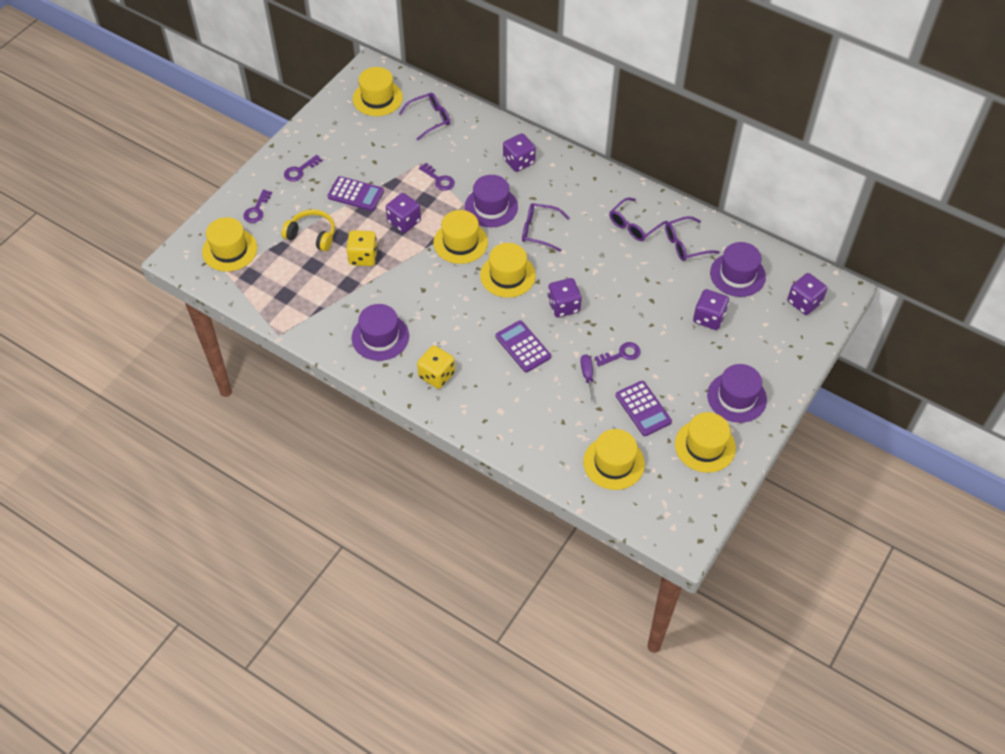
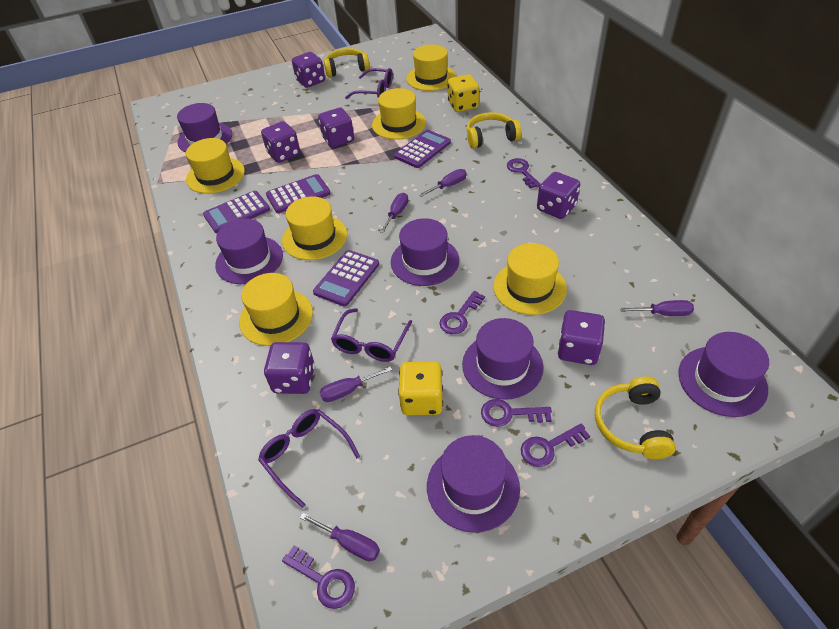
purple calculator: [327,176,384,211] [495,320,551,372] [616,381,672,436] = 3 -> [203,191,270,233] [266,174,331,213] [313,250,379,306] [394,130,451,168] = 4
purple dice: [386,193,421,233] [503,133,536,172] [548,278,582,318] [693,289,729,330] [787,273,827,315] = 5 -> [261,121,300,163] [264,342,315,394] [292,52,325,88] [318,108,354,148] [537,172,580,219] [558,310,605,365] = 6
purple glasses: [399,93,450,140] [522,203,569,252] [609,198,668,241] [665,216,720,261] = 4 -> [258,409,360,508] [331,308,412,362] [345,68,393,99] = 3
purple hat: [352,304,409,361] [465,175,518,227] [707,364,767,423] [710,242,766,297] = 4 -> [177,103,232,152] [215,218,283,284] [391,218,459,286] [427,435,520,532] [462,318,544,400] [678,332,769,417] = 6
purple key: [243,190,272,223] [284,155,323,182] [419,163,455,191] [595,342,641,366] = 4 -> [282,545,355,609] [439,291,485,334] [481,399,552,427] [507,158,541,189] [521,424,590,467] = 5
purple screwdriver: [580,354,595,401] = 1 -> [300,513,380,561] [320,366,392,402] [380,193,408,233] [419,169,467,197] [620,300,694,316] = 5
yellow headphones: [281,209,335,251] = 1 -> [324,48,370,77] [467,112,521,149] [595,376,676,459] = 3

